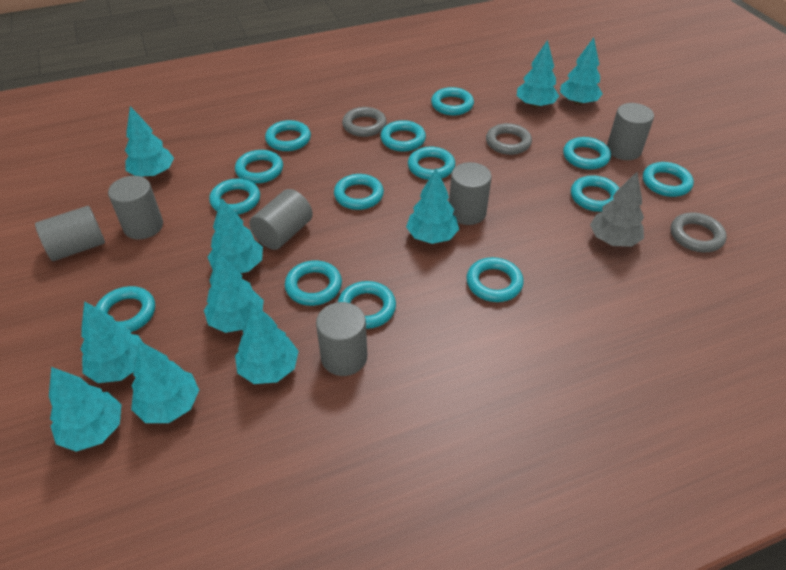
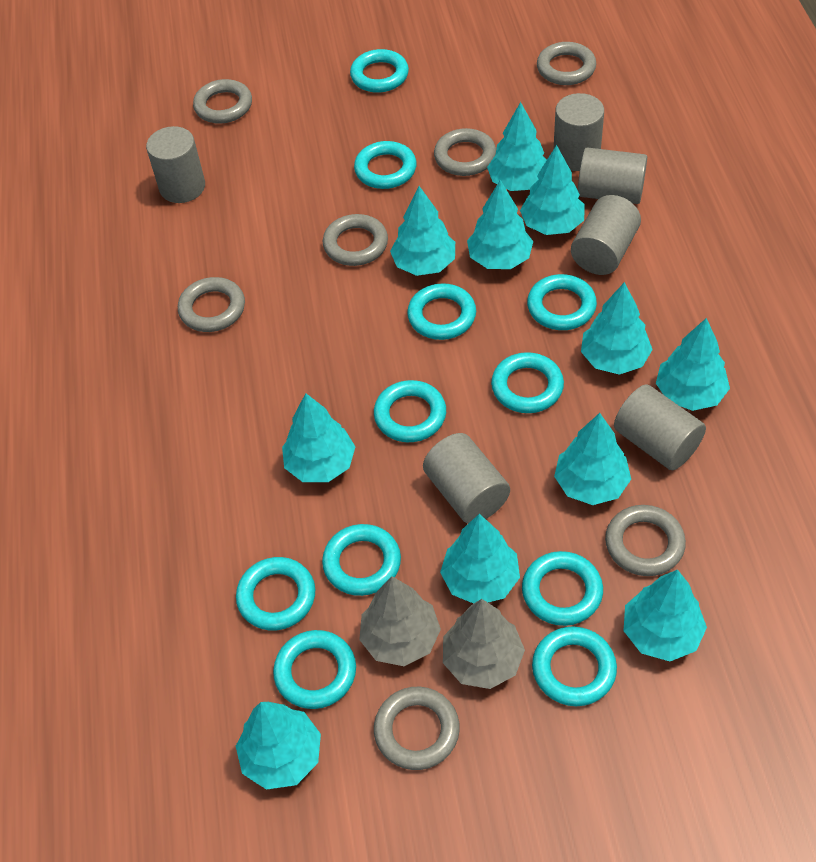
grey ring: [342,107,387,137] [486,123,532,155] [671,213,727,252] = 3 -> [178,277,245,332] [193,79,252,124] [323,214,388,266] [374,687,460,770] [434,128,496,176] [537,42,596,85] [605,505,686,576] = 7
grey tree: [590,172,644,247] = 1 -> [359,576,441,666] [443,599,525,689] = 2
turquoise ring: [96,286,155,332] [209,179,260,215] [235,150,283,183] [265,120,311,151] [285,261,342,306] [334,174,384,210] [338,281,396,329] [380,120,426,152] [408,147,455,180] [431,87,474,116] [466,257,524,302] [563,137,611,169] [571,175,619,212] [643,162,694,197] = 14 -> [236,557,315,630] [273,630,356,709] [322,524,401,596] [350,49,409,93] [354,141,417,189] [374,380,446,442] [407,283,476,340] [491,352,564,413] [522,551,603,626] [527,274,597,330] [532,626,617,706] = 11
turquoise tree: [49,367,122,452] [81,301,143,383] [125,106,174,177] [131,341,199,423] [204,252,264,333] [208,198,263,273] [235,303,299,384] [406,168,459,244] [517,40,559,108] [560,38,603,105] = 10 -> [236,702,321,790] [282,393,355,482] [390,186,455,276] [440,514,520,604] [467,180,533,269] [487,102,547,191] [520,145,585,235] [554,413,631,505] [581,282,653,375] [624,570,707,661] [656,318,730,411] = 11

